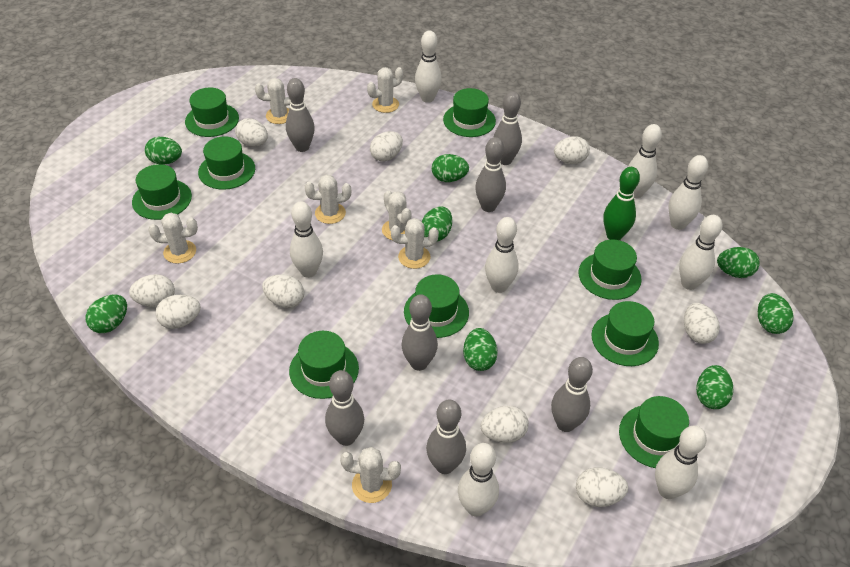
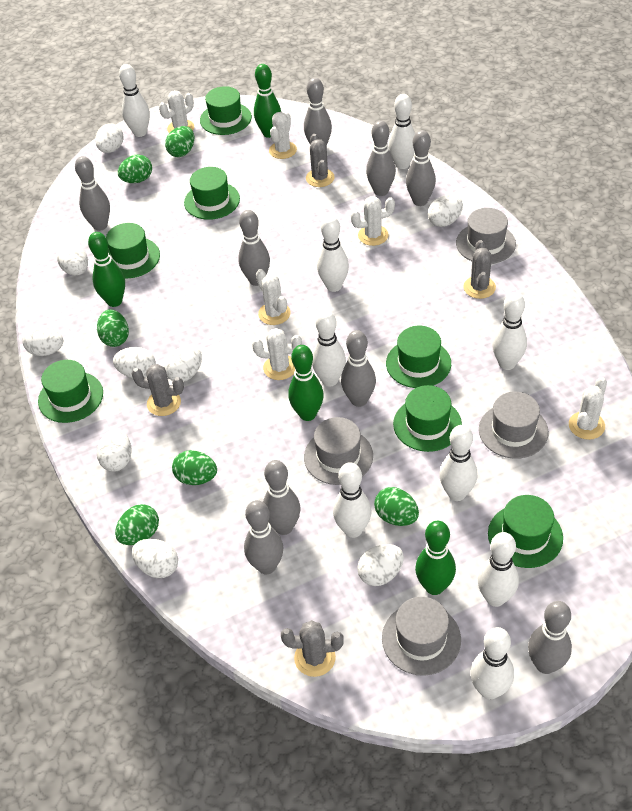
green bowling pin: [603,167,640,240] = 1 -> [88,232,125,307] [254,64,281,138] [288,345,324,421] [415,521,456,595] = 4
green egg: [86,295,127,333] [145,137,182,165] [422,207,452,242] [432,154,469,182] [463,328,498,371] [696,365,733,409] [717,247,760,278] [758,293,793,334] = 8 -> [97,309,129,347] [115,504,159,545] [118,155,152,183] [165,126,194,157] [172,450,217,485] [374,487,419,526] = 6
green hat: [132,164,192,220] [185,88,239,137] [198,136,255,190] [289,331,359,399] [404,274,469,338] [443,88,496,137] [579,239,642,300] [591,301,659,366] [619,396,689,468] = 9 -> [38,360,103,423] [106,223,160,278] [184,167,240,220] [200,86,252,135] [386,326,451,388] [393,385,462,452] [488,495,563,568] = 7
grey bowling pin: [286,78,315,152] [325,370,364,446] [401,294,438,371] [426,400,466,474] [475,137,506,212] [493,91,522,165] [551,357,593,432] = 7 -> [75,156,110,231] [238,210,270,286] [244,500,283,574] [263,460,301,535] [304,78,332,145] [341,330,376,407] [366,120,396,196] [406,130,436,206] [528,601,572,674] = 9
grey cactus: none = 0 -> [132,364,184,416] [281,620,344,677] [306,134,335,187] [463,240,496,299] = 4
grey hat: none = 0 -> [304,417,373,485] [382,597,461,676] [456,208,516,264] [479,392,549,459] = 4
white bowling pin: [290,201,323,278] [415,31,442,103] [458,443,499,517] [485,217,519,293] [628,124,662,198] [655,426,707,499] [668,155,708,230] [679,215,722,290] = 8 -> [119,64,150,137] [312,310,346,387] [317,215,349,292] [333,462,371,538] [388,94,415,169] [439,425,477,501] [471,627,514,699] [478,532,519,607] [492,292,527,370] = 9
white cactus: [148,213,198,264] [255,78,291,124] [305,175,351,224] [340,447,401,503] [367,67,403,113] [382,191,411,240] [391,218,439,269] = 7 -> [159,90,194,133] [252,328,302,380] [256,269,291,325] [269,112,297,159] [351,196,395,246] [569,377,607,440] = 6

